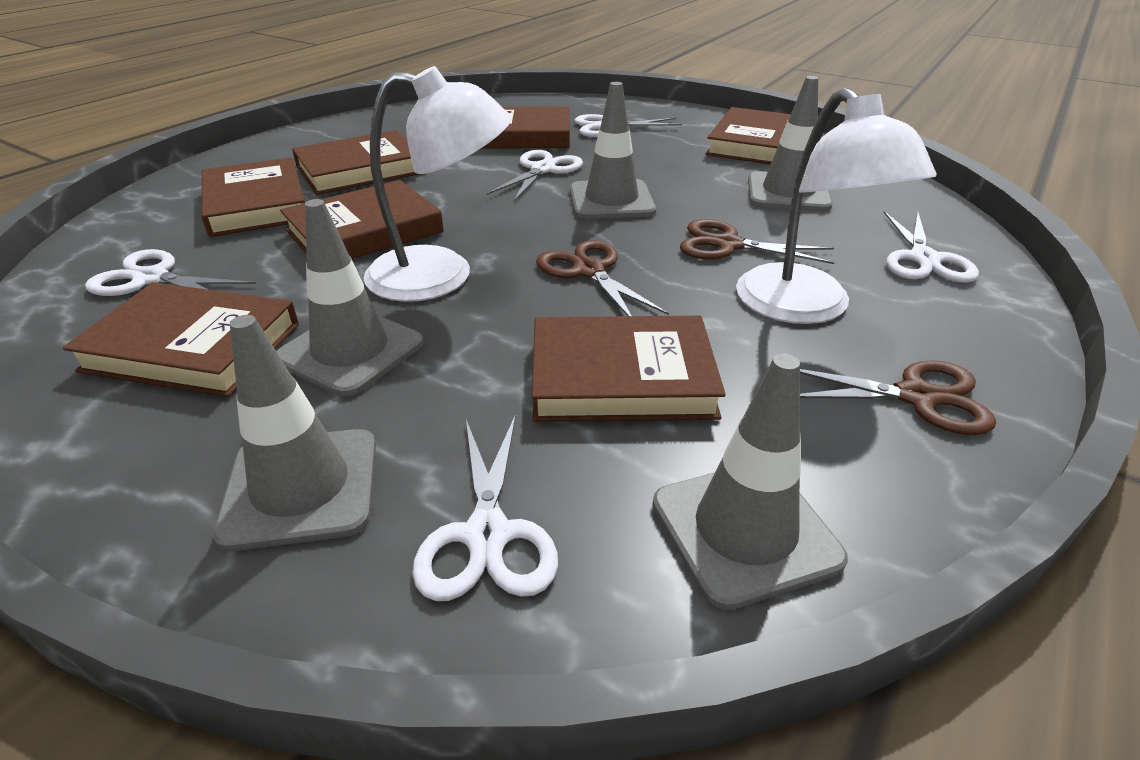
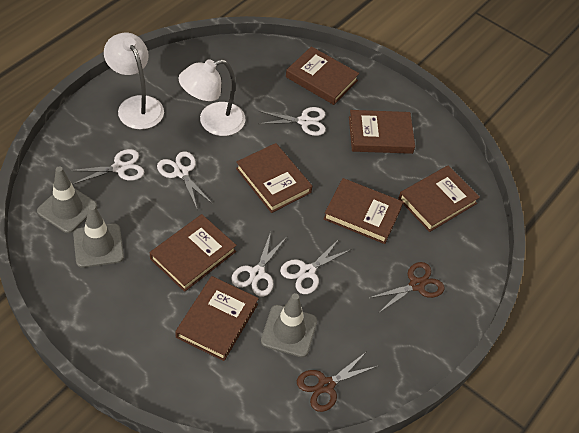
brown scissors: [536,240,669,316] [680,219,835,264] [800,360,996,435] = 3 -> [297,352,378,412] [369,262,445,312] = 2
grey traffic cone: [213,315,376,551] [276,199,424,397] [570,82,656,219] [652,354,848,610] [748,76,833,211] = 5 -> [37,166,97,233] [73,204,124,268] [261,293,317,357] = 3

